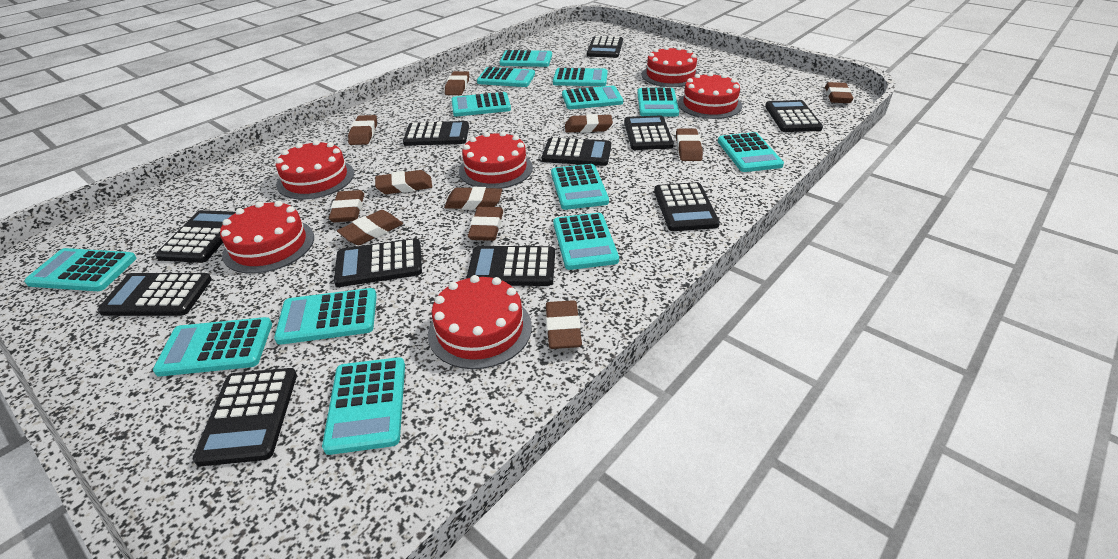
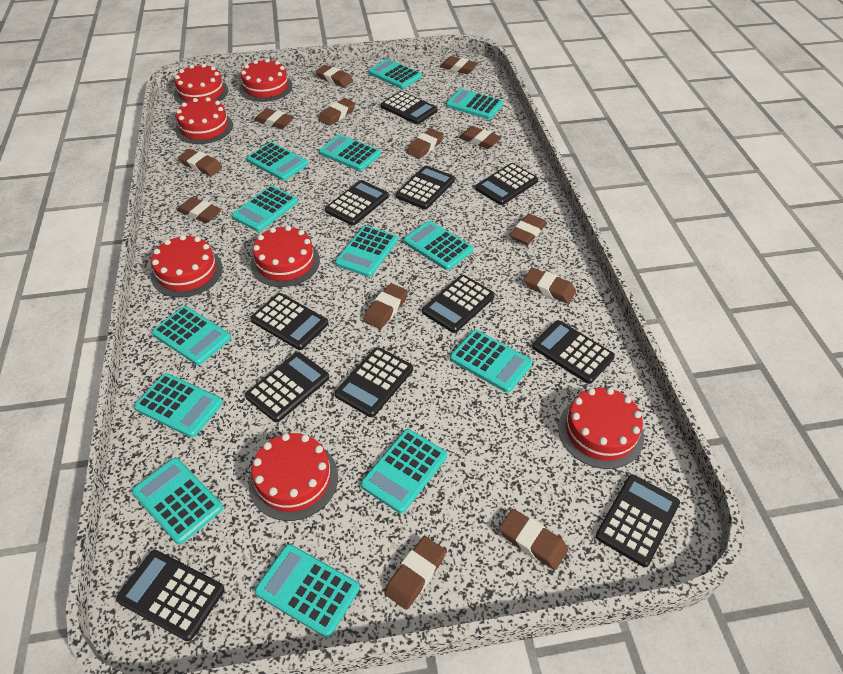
brown eraser: [329,190,364,223] [337,210,403,245] [348,115,377,145] [375,170,432,194] [444,187,502,210] [445,71,469,95] [468,207,503,241] [546,300,582,349] [565,114,613,133] [676,129,703,161] [825,82,853,103] = 11 -> [177,197,222,223] [178,149,223,176] [254,108,294,129] [316,65,353,87] [318,98,355,126] [363,283,408,329] [384,536,446,610] [407,128,444,159] [440,56,478,74] [459,126,502,149] [499,509,568,570] [509,214,547,245] [524,268,576,304] = 13
red cake: [220,201,314,274] [276,140,354,200] [428,275,532,369] [459,131,533,189] [642,46,700,87] [678,72,742,119] = 6 -> [151,235,223,297] [174,64,228,105] [175,97,233,144] [239,59,293,102] [249,433,338,521] [250,226,320,287] [558,388,644,469] = 7

